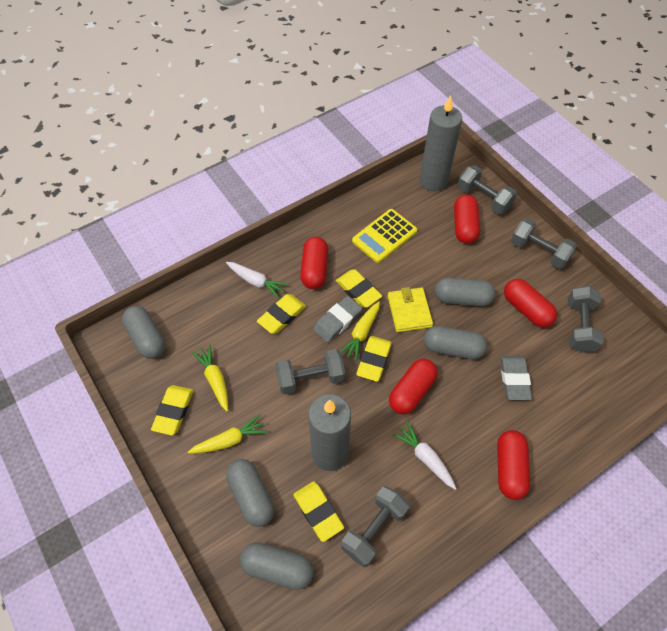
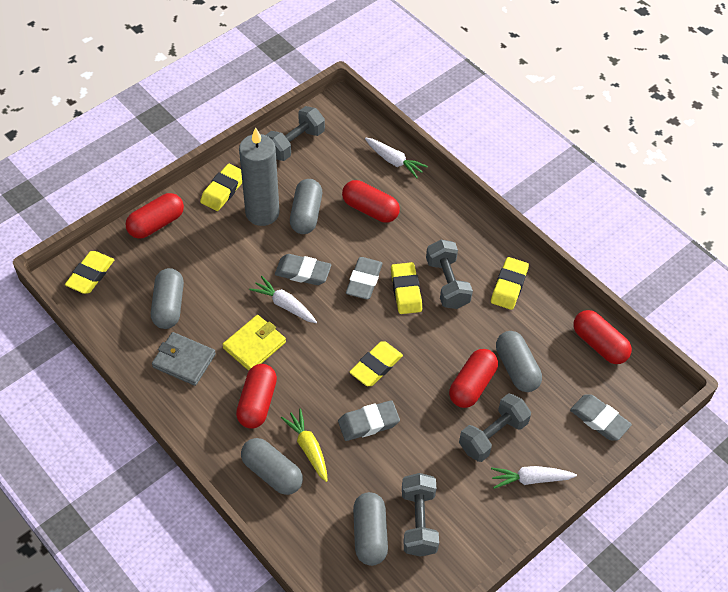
grey candle: [308,394,351,471] [420,95,462,191] = 2 -> [239,127,279,226] = 1
grey dumbbell: [275,349,345,394] [341,486,409,567] [457,165,517,214] [511,218,577,269] [568,286,604,353] = 5 -> [266,106,325,161] [402,473,439,557] [426,240,473,309] [459,393,531,462] = 4
grey eraser: [313,296,362,343] [500,356,532,400] = 2 -> [275,254,331,285] [338,400,400,441] [346,257,383,299] [570,395,632,441] = 4
grey wallet: none = 0 -> [152,332,216,386] = 1
white carrot: [226,262,288,298] [393,422,456,489] = 2 -> [249,276,317,323] [365,138,428,178] [491,466,577,489] = 3
yellow calculator: [352,209,417,263] = 1 -> none = 0
yellow carrot: [188,414,267,453] [192,345,228,411] [340,301,380,362] = 3 -> [281,408,328,482] = 1

